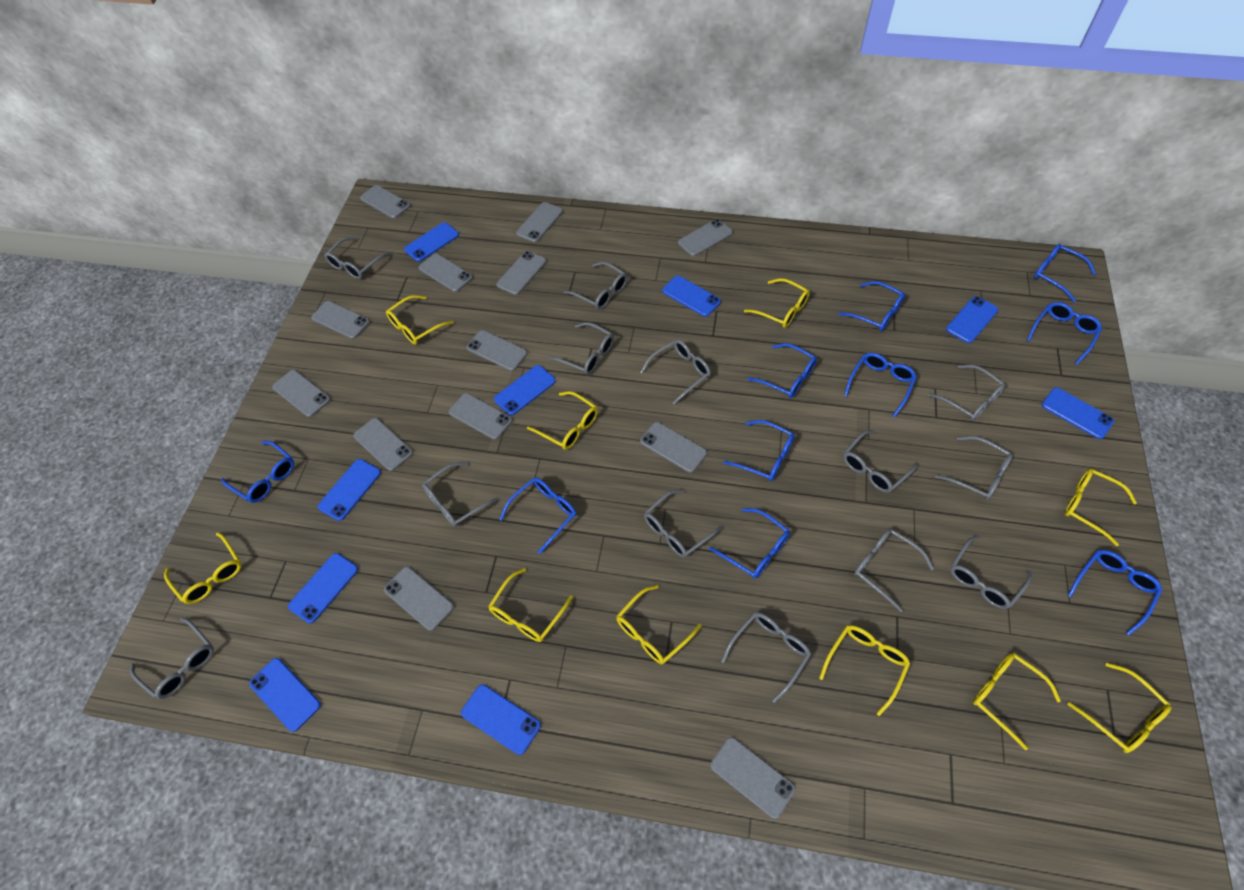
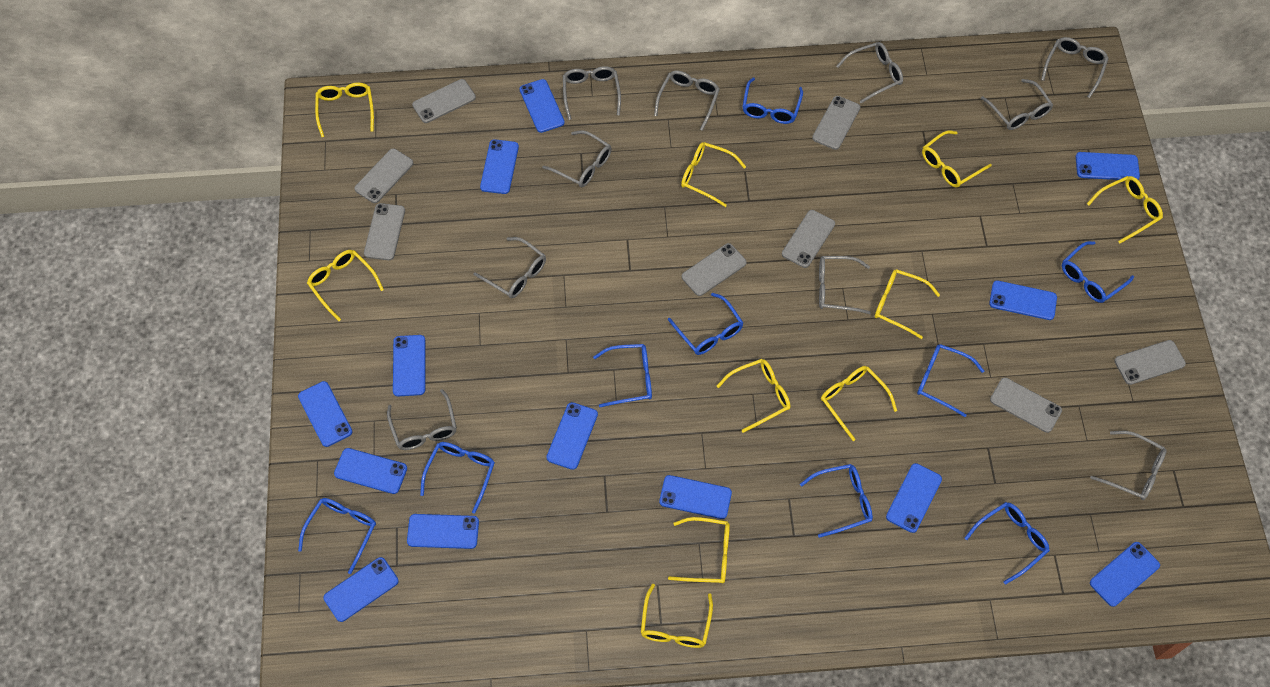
blue glasses: [221,441,294,503] [499,478,576,554] [709,508,790,579] [723,420,795,481] [747,343,817,398] [838,281,905,331] [844,353,917,417] [1027,302,1102,365] [1034,244,1096,302] [1067,550,1162,636] = 10 -> [298,498,376,574] [420,442,495,514] [593,344,652,407] [668,293,743,355] [742,78,803,124] [800,464,873,538] [917,344,984,417] [965,502,1050,585] [1062,241,1134,303] = 9
blue phone: [249,658,321,732] [288,553,358,624] [318,459,381,521] [404,222,459,262] [461,684,541,755] [494,365,556,415] [662,276,721,317] [946,296,999,343] [1042,387,1114,439] = 9 -> [298,381,353,447] [323,557,399,622] [334,448,407,494] [393,335,425,397] [407,514,479,549] [480,139,519,194] [519,79,565,133] [546,402,598,470] [659,475,732,519] [886,463,942,533] [989,280,1057,320] [1076,152,1140,180] [1090,542,1160,607] = 13
grey glasses: [130,618,214,699] [324,237,391,279] [422,462,499,527] [548,322,614,375] [564,262,627,310] [640,340,711,405] [644,489,723,558] [721,612,811,703] [843,430,919,493] [854,529,934,612] [928,365,1006,421] [935,436,1013,500] [950,535,1032,609] = 13 -> [387,389,457,450] [473,237,546,298] [542,130,612,187] [563,66,621,120] [654,71,720,131] [819,256,871,314] [836,42,903,103] [981,79,1053,130] [1041,37,1109,98] [1090,431,1167,500] = 10
grey phone: [272,370,331,417] [311,301,370,339] [353,418,413,471] [360,185,410,219] [384,567,454,631] [418,253,473,292] [449,393,512,440] [466,330,527,371] [496,251,546,295] [516,202,563,243] [640,422,707,473] [678,219,733,256] [710,737,796,819] = 13 -> [354,149,413,203] [364,203,405,260] [412,79,476,123] [682,243,747,296] [782,210,835,268] [812,96,860,150] [990,378,1062,433] [1114,340,1186,385] = 8

